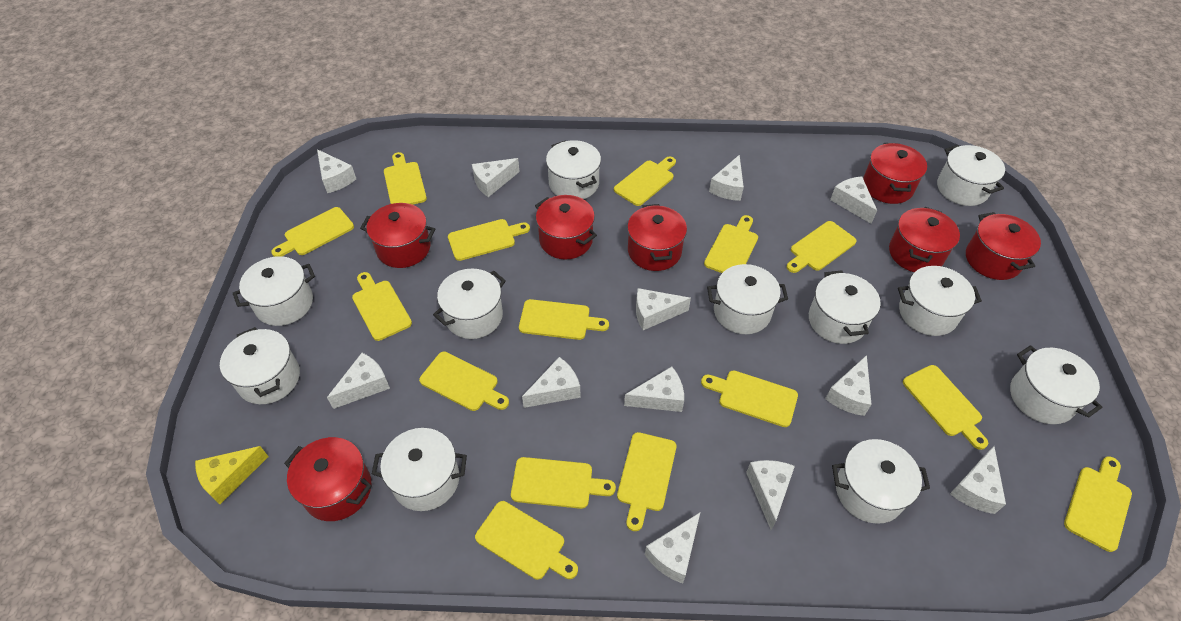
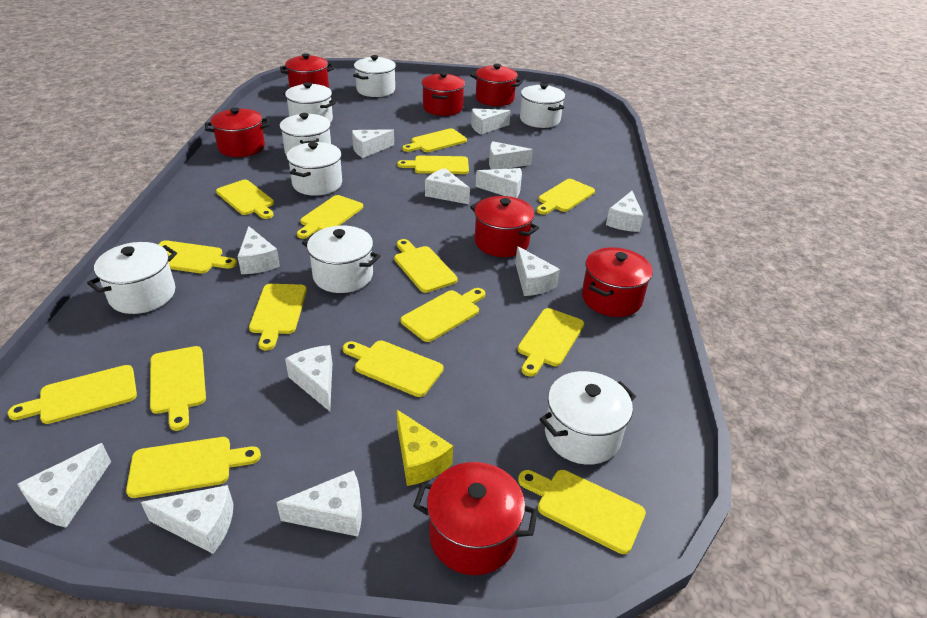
white pot: [220,327,300,404] [233,256,315,326] [372,428,467,511] [433,269,506,339] [546,140,601,199] [707,264,788,334] [809,270,881,344] [832,439,930,524] [898,266,982,336] [937,145,1005,206] [1010,346,1102,424] = 11 -> [87,242,177,314] [280,113,331,156] [283,82,336,122] [287,142,342,196] [302,225,380,293] [353,55,396,97] [520,83,565,128] [540,371,636,465] = 8

